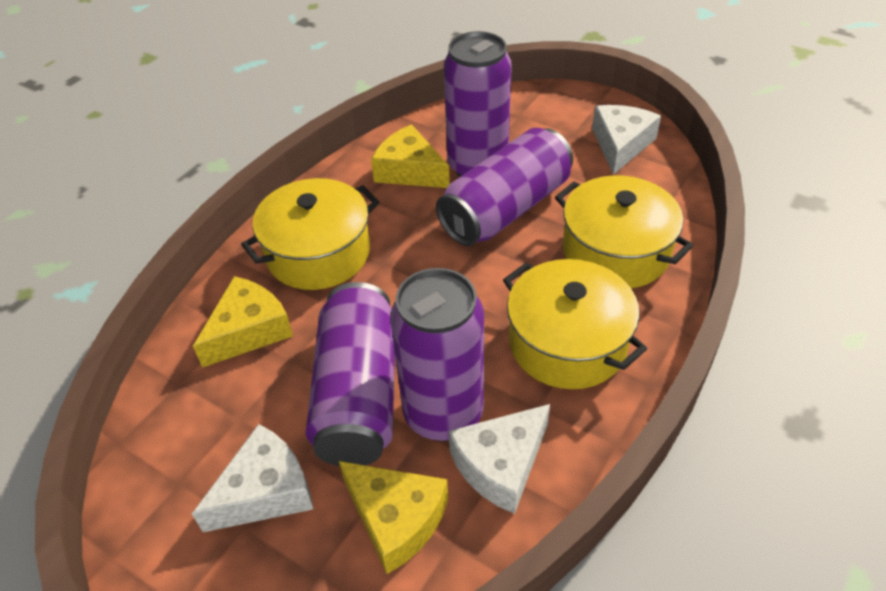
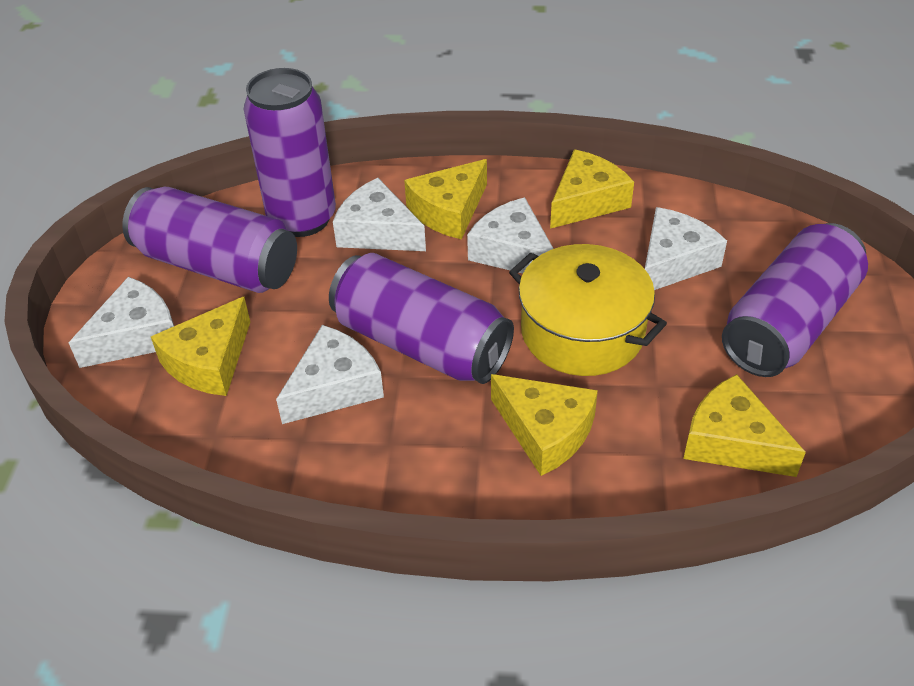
white cheese: [192,424,313,532] [449,404,550,514] [592,105,661,175] = 3 -> [69,277,174,368] [276,325,384,424] [333,178,426,251] [467,197,554,273] [645,207,727,290] = 5
yellow cheese: [193,276,293,368] [339,461,448,574] [371,124,450,188] = 3 -> [151,297,250,396] [404,159,487,239] [491,374,598,476] [550,149,634,229] [683,374,806,477] = 5
yellow pot: [241,178,379,290] [503,259,647,389] [555,175,693,288] = 3 -> [509,244,667,376] = 1

